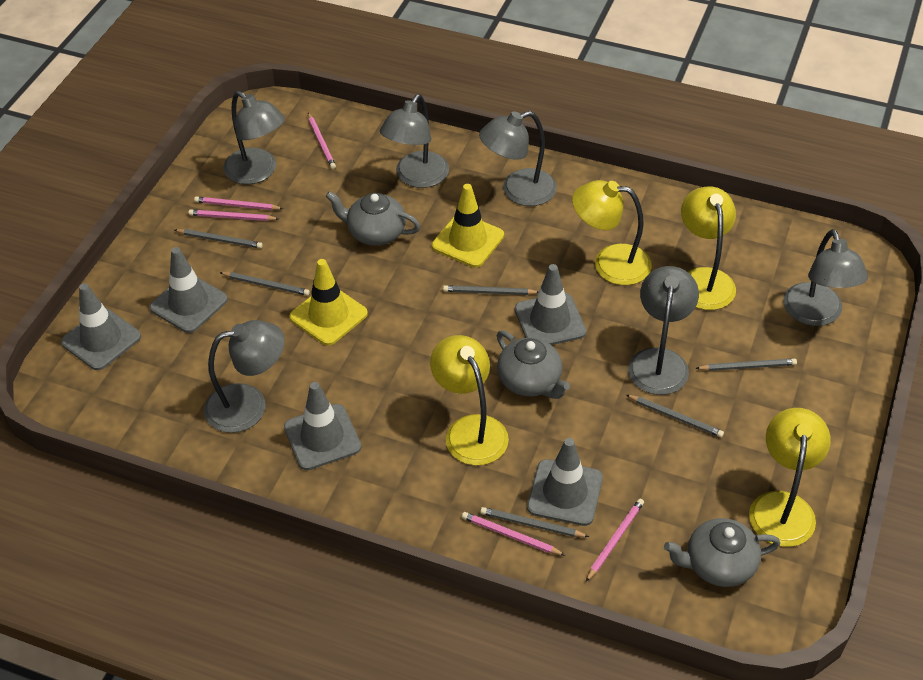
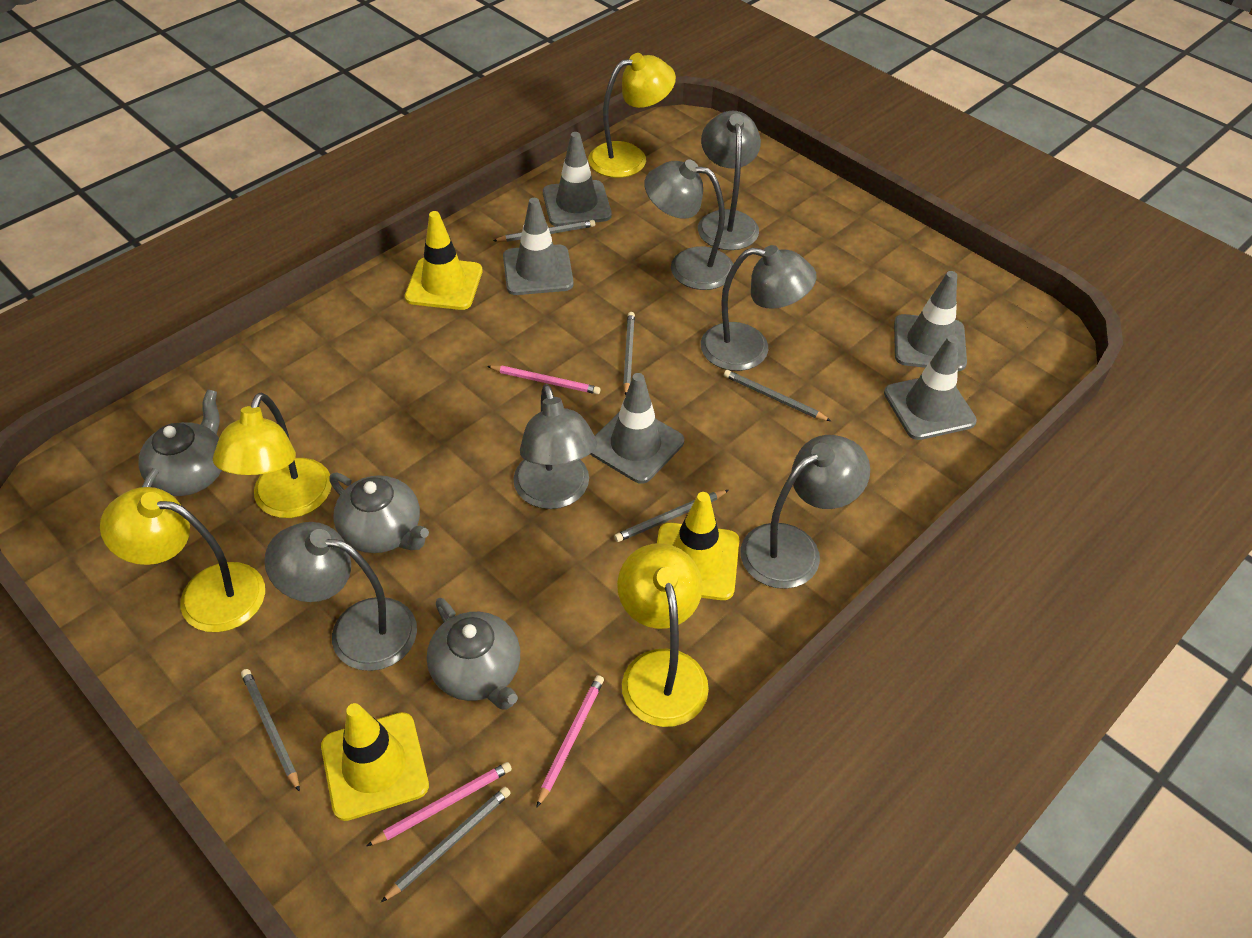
pink pencil: [188,210,279,221] [194,196,284,210] [308,113,336,169] [462,512,565,555] [586,499,644,582] = 5 -> [367,762,512,846] [487,366,601,394] [536,675,604,808] = 3
yellow traffic cone: [290,259,368,346] [432,184,504,267] = 2 -> [321,703,429,821] [405,211,483,310] [657,492,739,600] = 3

